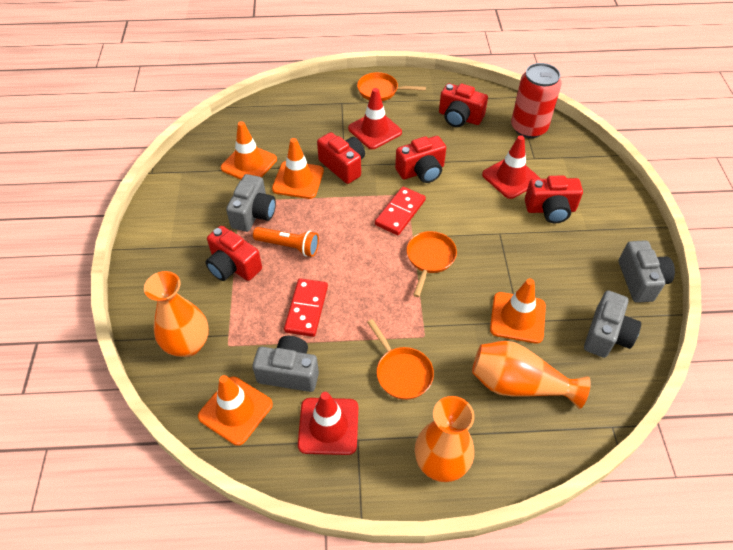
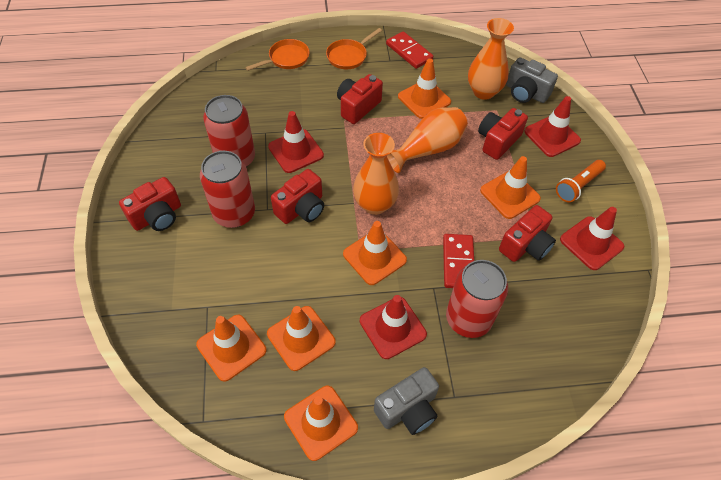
grey camera: [226,174,276,232] [252,336,319,392] [584,291,641,358] [619,240,675,303] = 4 -> [374,367,439,435] [506,58,558,103] = 2
orange pan: [357,72,426,101] [367,319,434,400] [407,231,457,297] = 3 -> [245,39,310,71] [326,28,382,69] = 2
orange traffic cone: [198,375,273,446] [221,121,277,180] [272,138,324,199] [490,279,546,344] = 4 -> [196,315,267,382] [267,306,336,371] [284,386,358,461] [343,221,407,285] [398,58,451,119] [480,156,541,219] = 6
red can: [511,63,561,138] = 1 -> [200,151,255,228] [203,95,255,167] [446,260,508,338] = 3
red traffic cone: [298,392,358,455] [348,88,402,149] [482,135,540,199] = 3 -> [268,111,324,173] [360,295,427,359] [524,96,581,157] [560,207,624,270] = 4

